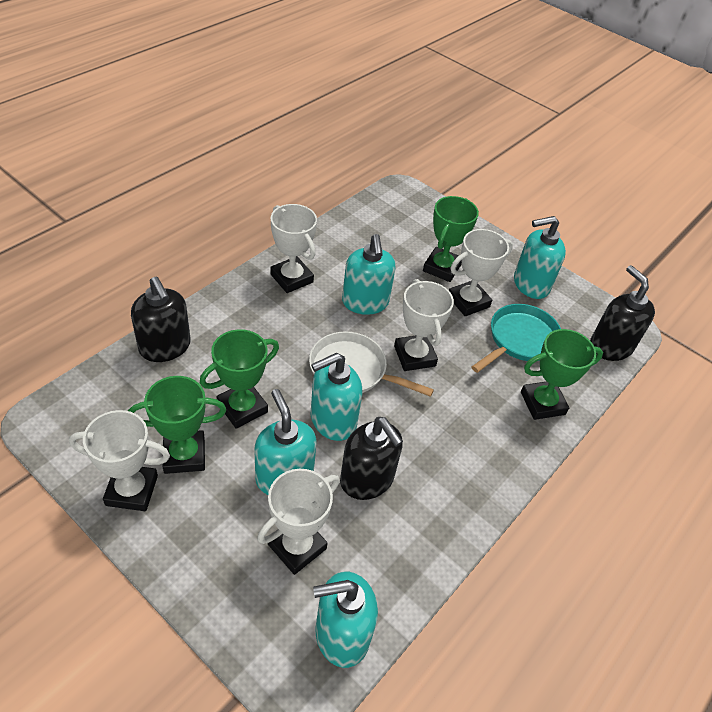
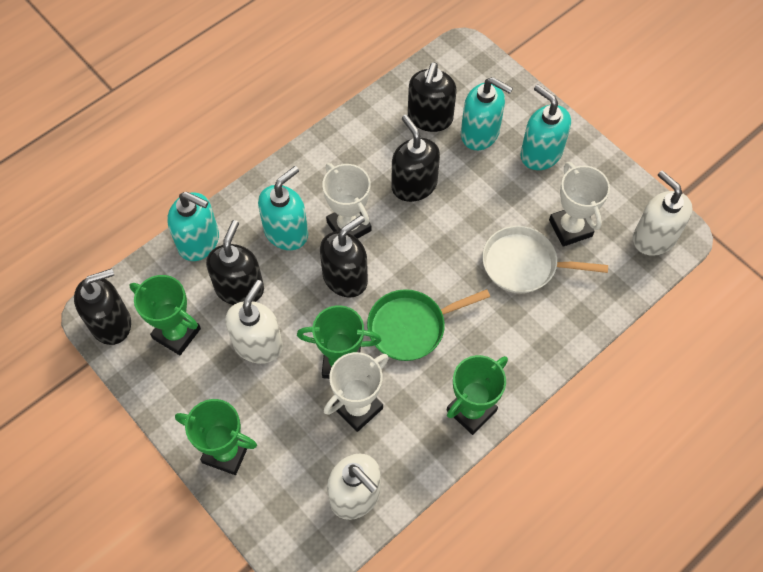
black soap dispenser: [131,277,191,362] [340,417,403,500] [590,265,655,361] = 3 -> [74,268,131,345] [206,220,264,305] [320,215,368,298] [391,115,440,202] [408,62,457,132] = 5
green pan: none = 0 -> [367,289,490,361] = 1
turquoise pan: [471,304,561,373] = 1 -> none = 0
turquoise soap dispenser: [254,389,317,495] [311,353,363,441] [313,572,378,668] [342,234,396,315] [514,216,566,299] = 5 -> [167,192,219,261] [258,166,308,250] [461,77,513,150] [520,84,571,170] = 4
white soap dispenser: none = 0 -> [225,280,283,364] [327,453,381,520] [633,170,692,256] = 3
white trophy: [69,410,170,511] [257,469,339,575] [270,204,317,293] [394,279,454,371] [449,229,513,316] = 5 -> [322,163,372,239] [324,352,389,432] [549,162,610,247] = 3

